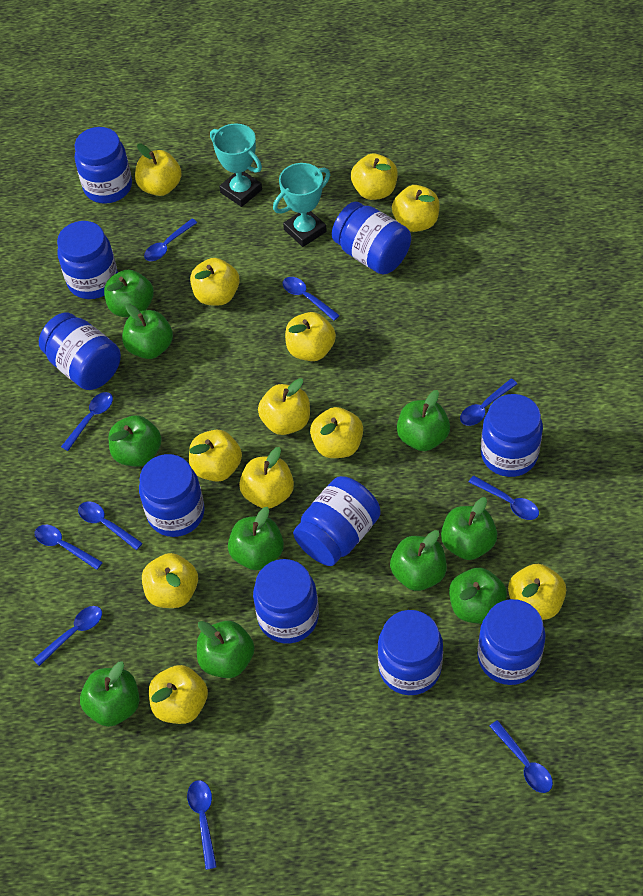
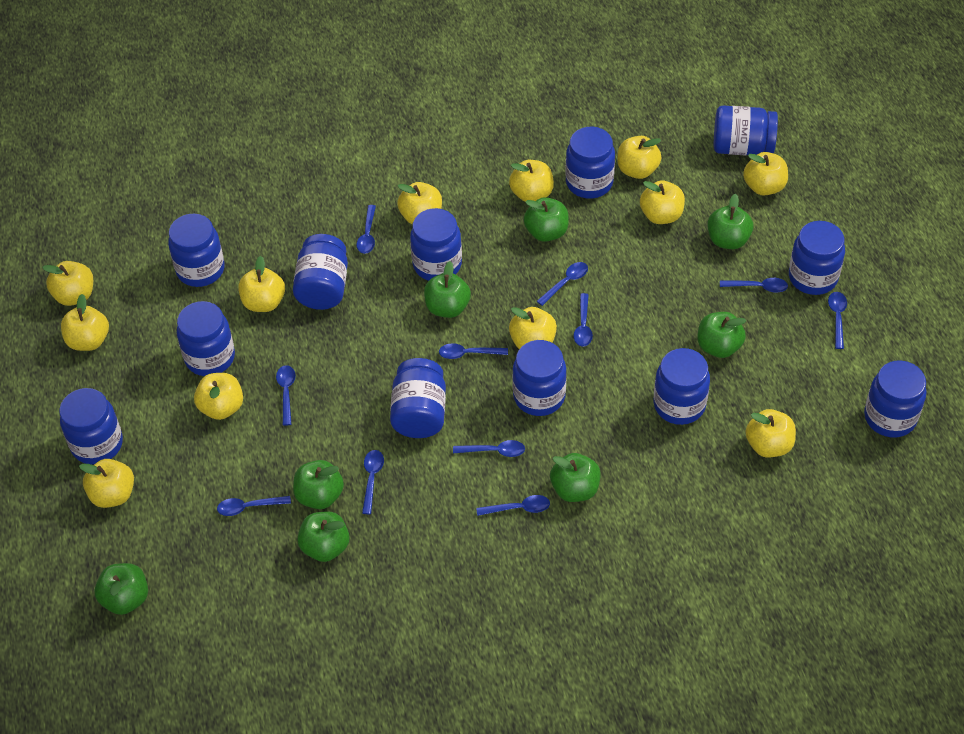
blue jar: [39,313,121,390] [57,221,118,299] [75,127,132,204] [139,454,205,537] [253,559,319,643] [293,476,381,566] [332,202,411,275] [378,610,443,695] [477,599,546,685] [481,394,543,477] = 10 -> [59,388,123,464] [168,214,225,287] [177,301,235,376] [293,234,348,310] [390,358,446,438] [410,208,462,281] [512,340,567,416] [566,127,615,198] [653,348,710,425] [714,106,778,155] [789,221,845,295] [864,361,926,437] = 12
blue spoon: [33,606,102,666] [35,525,103,570] [61,392,113,451] [78,502,143,550] [144,219,197,261] [187,780,217,870] [282,277,340,321] [460,379,517,426] [469,475,539,520] [490,720,553,793] = 10 -> [217,496,291,516] [276,365,296,426] [357,205,376,254] [362,450,384,514] [439,343,508,359] [453,440,525,457] [476,495,550,516] [537,262,588,306] [573,293,593,347] [720,278,788,293] [828,292,847,349] = 11
green apple: [80,661,140,727] [104,270,154,317] [109,415,161,467] [122,303,173,359] [197,621,255,678] [228,507,284,570] [390,530,447,591] [397,390,450,451] [441,497,497,560] [449,567,507,624] = 10 -> [95,563,148,615] [293,460,344,509] [297,511,350,562] [424,261,471,318] [524,197,569,242] [550,453,601,502] [698,312,746,358] [708,194,753,249] = 8
turquoise trophy: [210,123,262,207] [273,163,330,247] = 2 -> none = 0

